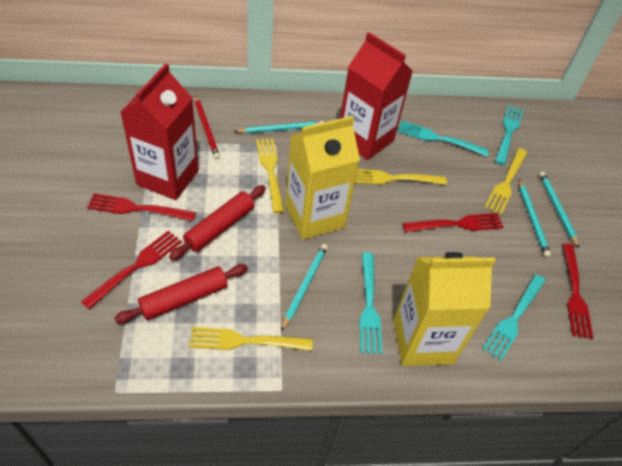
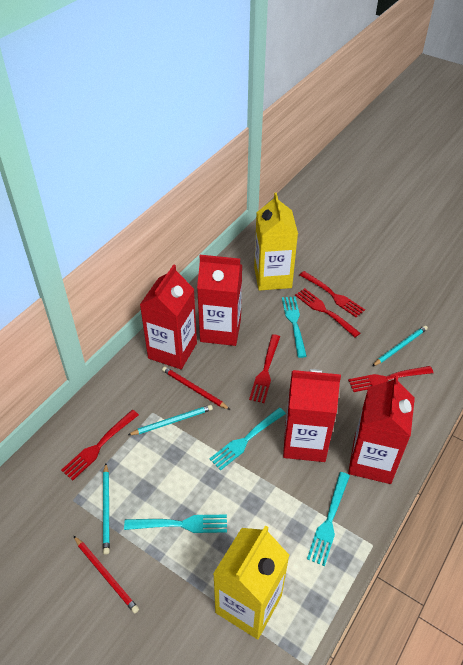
red carton: [120,63,199,200] [340,32,413,160] = 2 -> [140,264,197,369] [197,255,242,346] [283,369,341,462] [348,374,415,484] = 4
red fork: [81,231,182,309] [87,193,196,221] [402,213,504,232] [562,243,593,339] = 4 -> [61,410,139,480] [249,334,280,403] [295,288,360,337] [300,271,365,317] [348,366,433,392] = 5
red pencil: [195,96,220,159] = 1 -> [74,536,139,613] [162,366,230,410] = 2
red rolling pin: [114,264,248,323] [169,185,266,260] = 2 -> none = 0
turquoise pencil: [234,121,324,133] [281,244,328,332] [519,179,551,257] [539,172,579,248] = 4 -> [103,464,110,555] [128,405,213,435] [372,325,428,366] = 3
yellow fork: [189,327,313,351] [256,138,284,213] [355,169,447,185] [485,148,528,215] = 4 -> none = 0

